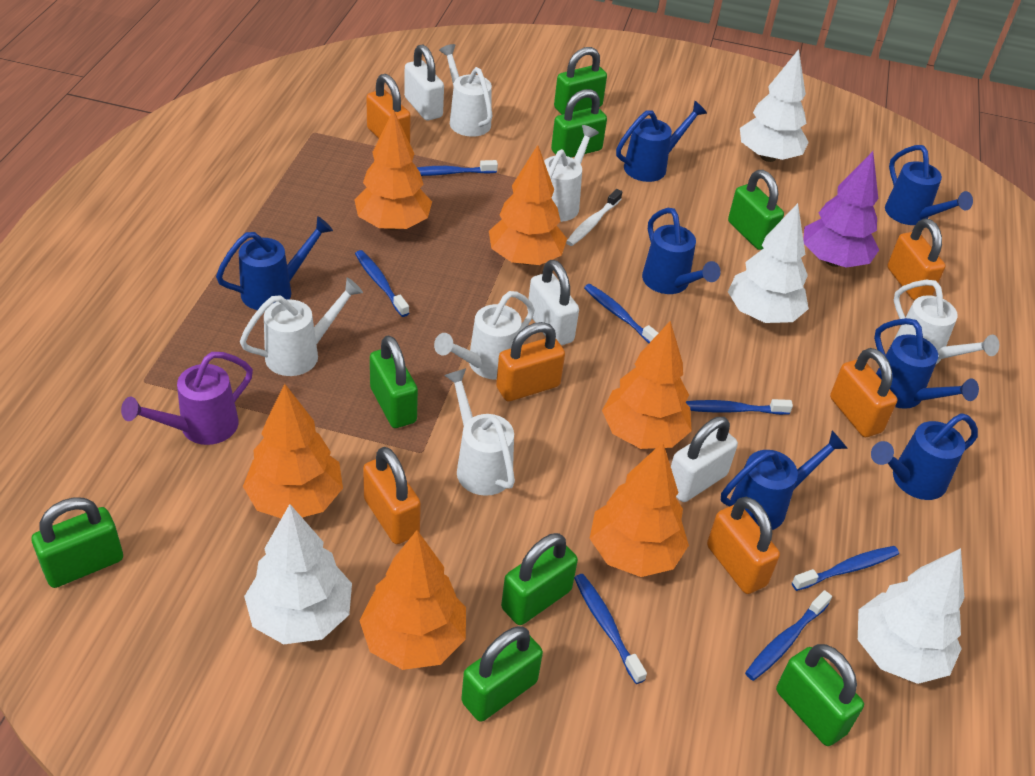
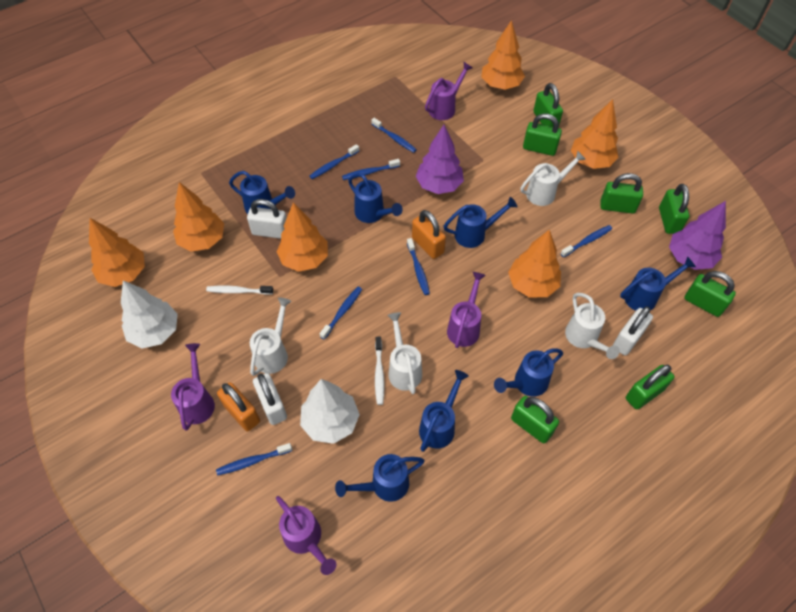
green padlock: [32,497,123,588] [370,335,418,428] [461,626,543,722] [501,533,578,625] [551,89,607,158] [554,47,607,114] [728,170,784,250] [776,644,864,746] = 8 -> [511,396,559,444] [523,113,562,156] [533,83,563,128] [600,173,643,214] [626,365,675,410] [659,184,689,234] [684,271,736,317] = 7
orange padlock: [363,447,421,544] [366,74,411,143] [496,322,565,401] [707,497,780,594] [830,348,897,437] [887,219,946,300] = 6 -> [217,382,260,432] [412,210,446,259] = 2
purple tree: [803,151,879,268] = 1 -> [416,125,464,194] [669,201,726,270] = 2
purple watering can: [121,352,253,445] = 1 -> [171,343,215,430] [276,496,337,575] [425,62,473,120] [447,272,486,348] = 4
white toothbrush: [566,189,622,246] = 1 -> [206,285,273,295] [375,337,384,405] = 2
white tree: [244,504,352,644] [728,203,809,323] [740,49,809,162] [858,548,964,684] = 4 -> [121,280,178,349] [300,379,360,444] = 2
white watering can: [240,278,363,376] [434,291,535,380] [439,44,493,137] [444,368,515,496] [544,125,599,222] [894,280,999,364] = 6 -> [250,297,292,376] [387,312,422,394] [520,151,586,206] [565,293,620,359] = 4

